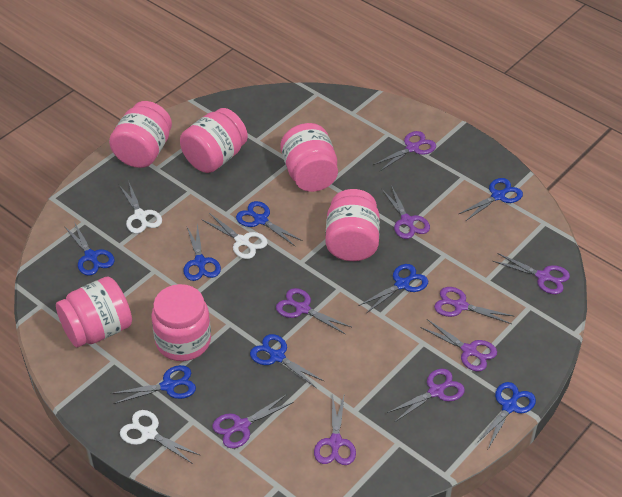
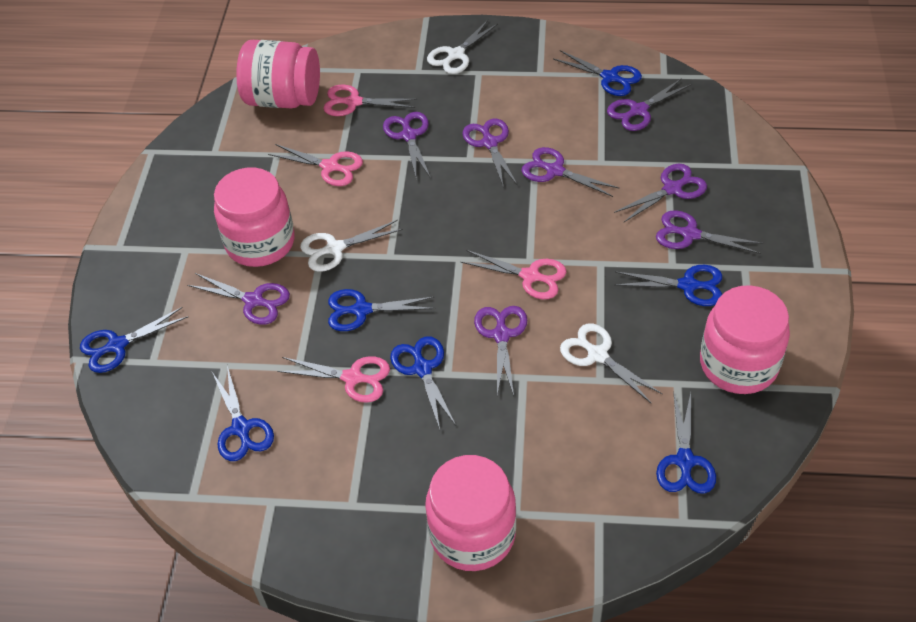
blue scissors: [64,222,115,276] [111,365,196,404] [184,224,221,281] [236,201,303,246] [250,334,324,388] [358,264,428,313] [459,178,523,221] [476,382,536,449] = 8 -> [80,307,188,373] [212,366,274,461] [328,289,435,331] [390,336,456,429] [553,50,642,96] [615,265,722,306] [656,391,716,494] = 7
pink jar: [56,277,132,347] [109,101,172,168] [151,284,211,361] [180,108,248,173] [281,123,338,192] [325,189,380,261] = 6 -> [214,168,295,267] [236,40,320,108] [425,455,516,571] [700,285,790,394] = 4
pink scissors: none = 0 -> [268,144,363,186] [277,356,390,403] [323,85,417,116] [461,250,567,299] = 4
purple scissors: [212,394,294,448] [276,288,351,335] [314,393,356,465] [373,131,436,171] [381,185,430,239] [387,369,465,422] [420,319,497,371] [434,287,513,324] [493,253,570,294] = 9 -> [187,273,290,325] [383,112,431,178] [462,119,518,188] [474,306,527,396] [521,147,619,197] [607,78,691,131] [614,164,707,223] [656,210,763,254] = 8

